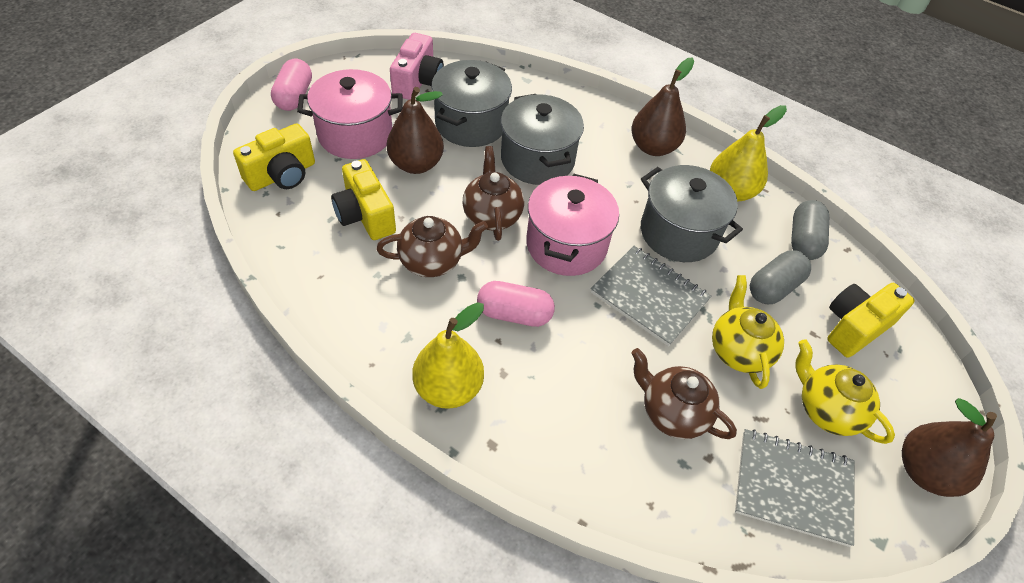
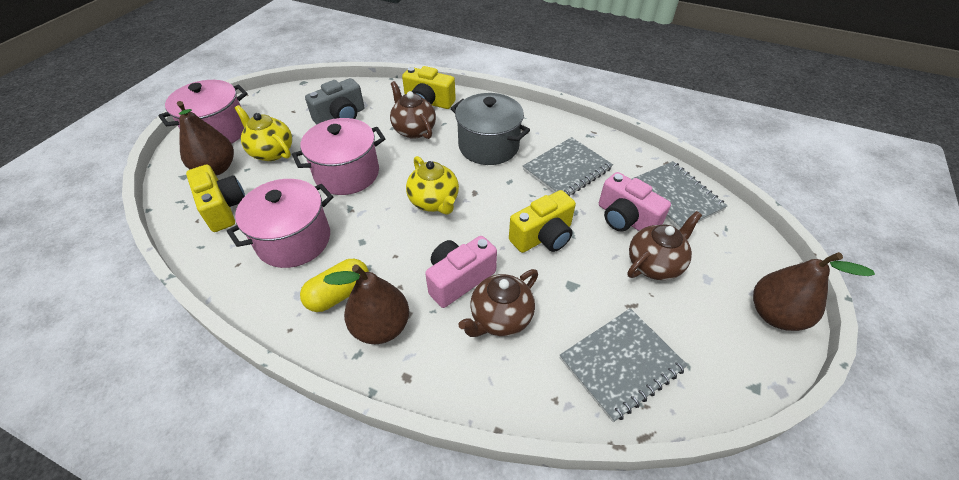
grey camera: none = 0 -> [305,78,364,124] = 1
grey capsule: [750,250,811,304] [791,200,829,260] = 2 -> none = 0
grey notebook: [591,246,711,346] [735,429,854,547] = 2 -> [523,137,613,196] [560,308,688,422] [632,161,727,230] = 3
grey pot: [431,60,512,147] [501,94,584,185] [641,165,743,262] = 3 -> [451,93,530,165] = 1
pink camera: [390,33,444,100] = 1 -> [425,236,497,308] [599,172,671,232] = 2
pink capsule: [271,59,312,111] [477,281,555,327] = 2 -> none = 0
pink pot: [297,69,402,159] [526,174,619,276] = 2 -> [158,80,248,144] [227,179,333,268] [292,118,385,195] = 3
yellow capsule: none = 0 -> [300,259,369,312] = 1
yellow pear: [412,302,484,409] [710,105,787,202] = 2 -> none = 0

